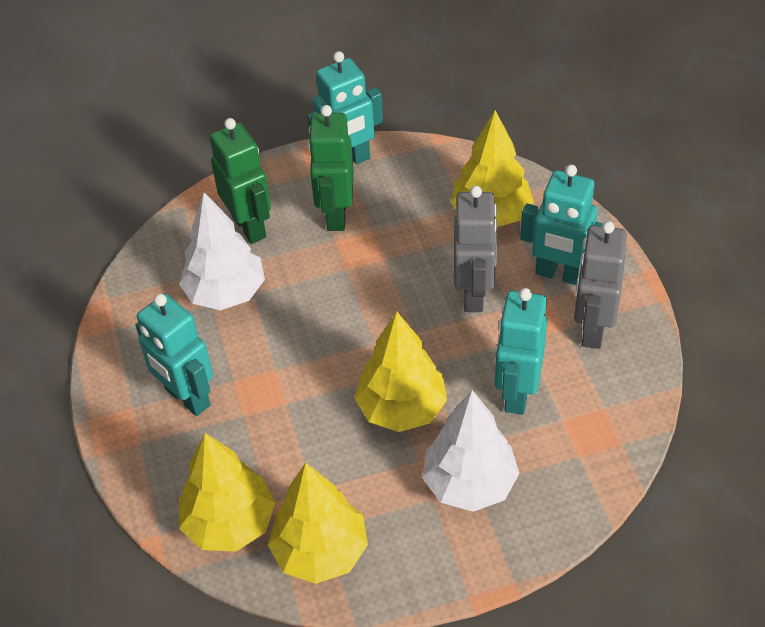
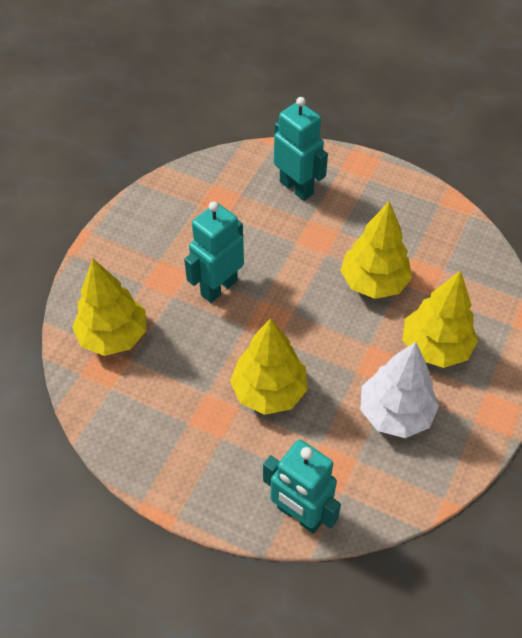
green robot: [210,118,271,244] [308,105,354,231] = 2 -> none = 0
grey robot: [454,186,498,312] [574,221,627,349] = 2 -> none = 0
turquoise robot: [135,294,213,416] [307,51,383,164] [495,288,547,415] [520,165,603,286] = 4 -> [184,201,244,303] [263,439,341,534] [274,97,328,201] = 3
white tree: [179,192,265,310] [422,390,520,512] = 2 -> [360,342,439,438] = 1

